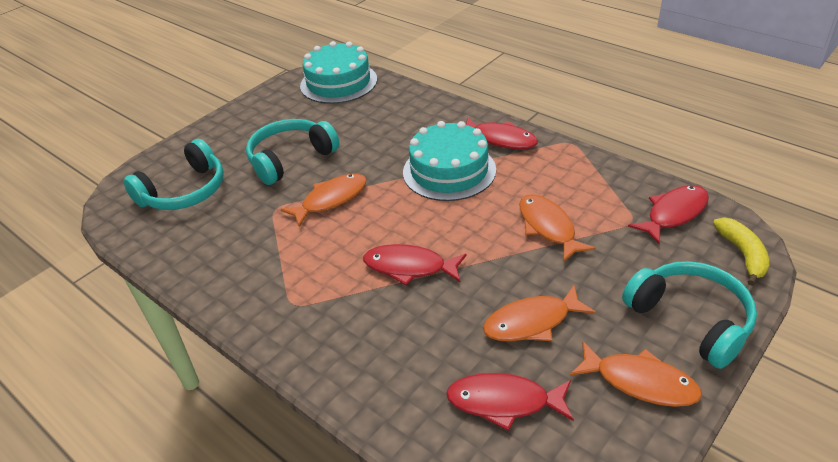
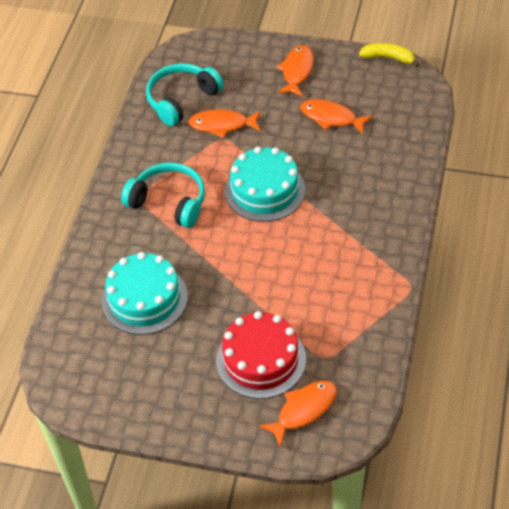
red cake: none = 0 -> [216,311,306,399] = 1
red fish: [363,244,467,285] [446,373,574,431] [466,117,538,149] [628,185,709,244] = 4 -> none = 0
turquoise headphones: [123,139,224,210] [246,119,339,185] [622,261,757,369] = 3 -> [121,163,205,228] [146,63,224,126] = 2

